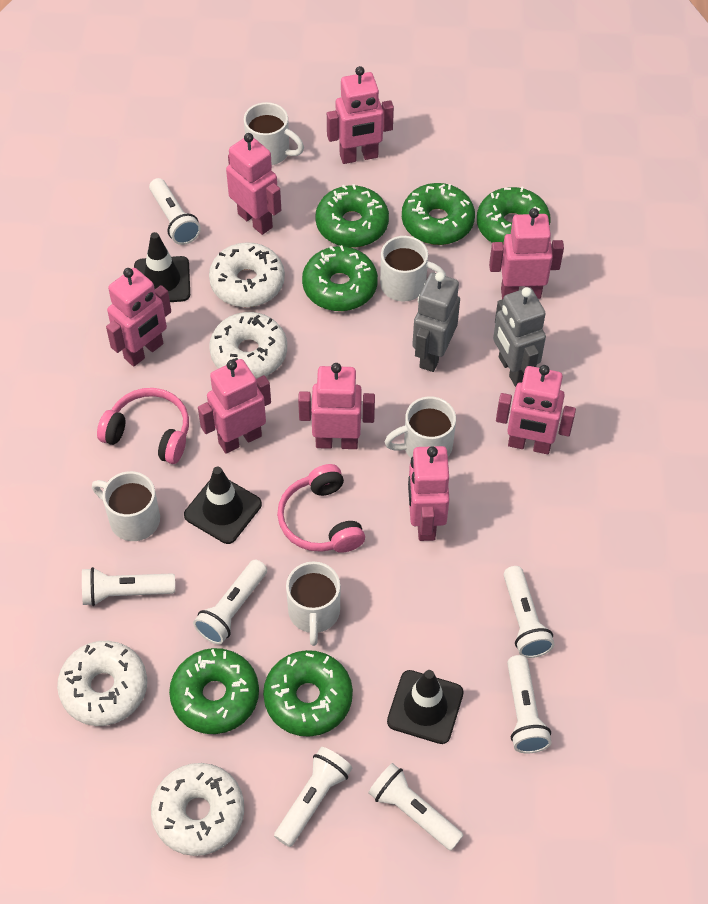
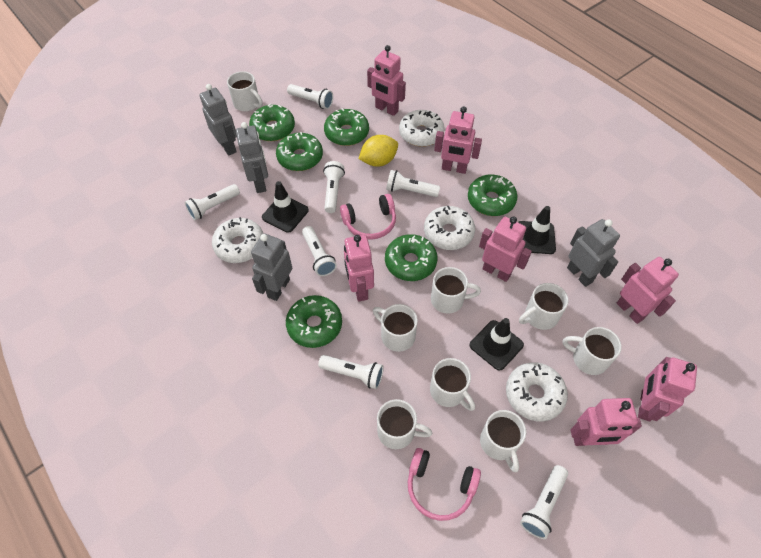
grey robot: [412,272,460,372] [493,287,546,387] = 2 -> [200,84,237,156] [236,122,268,193] [251,233,292,301] [567,219,620,287] = 4
pink robot: [106,268,171,367] [198,359,271,454] [226,133,281,235] [298,363,375,449] [327,66,394,164] [408,446,450,541] [489,208,564,299] [496,365,576,454] = 8 -> [344,235,374,302] [367,45,406,116] [434,106,482,174] [479,216,532,282] [571,398,642,446] [616,257,679,324] [638,357,697,421] = 7
white mug: [92,471,160,541] [244,102,304,165] [286,562,340,646] [380,236,446,302] [385,396,456,458] = 5 -> [227,71,263,111] [373,304,418,352] [377,399,432,449] [430,358,475,411] [431,267,481,314] [480,410,526,472] [519,283,569,330] [562,327,622,375] = 8
yellow lemon: none = 0 -> [359,135,398,167] = 1

